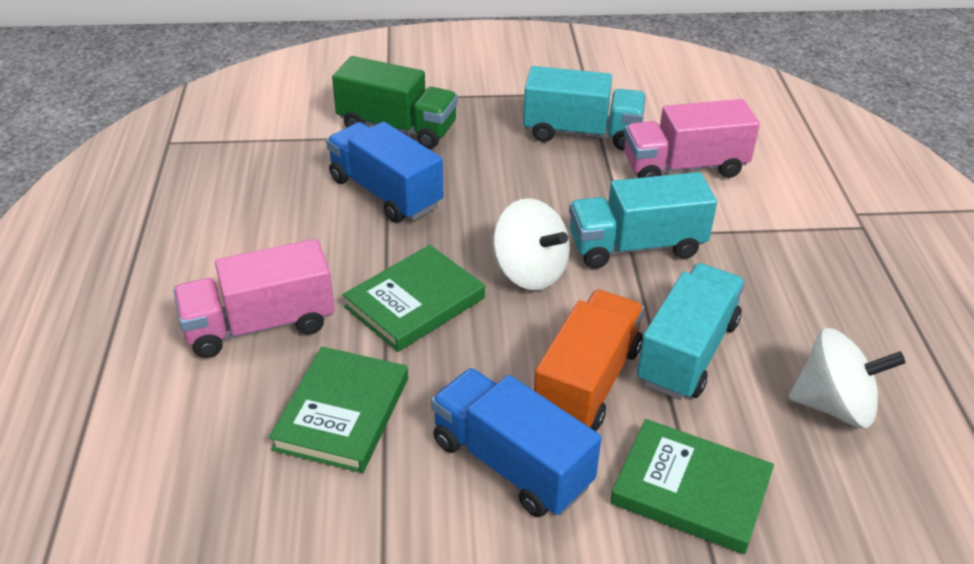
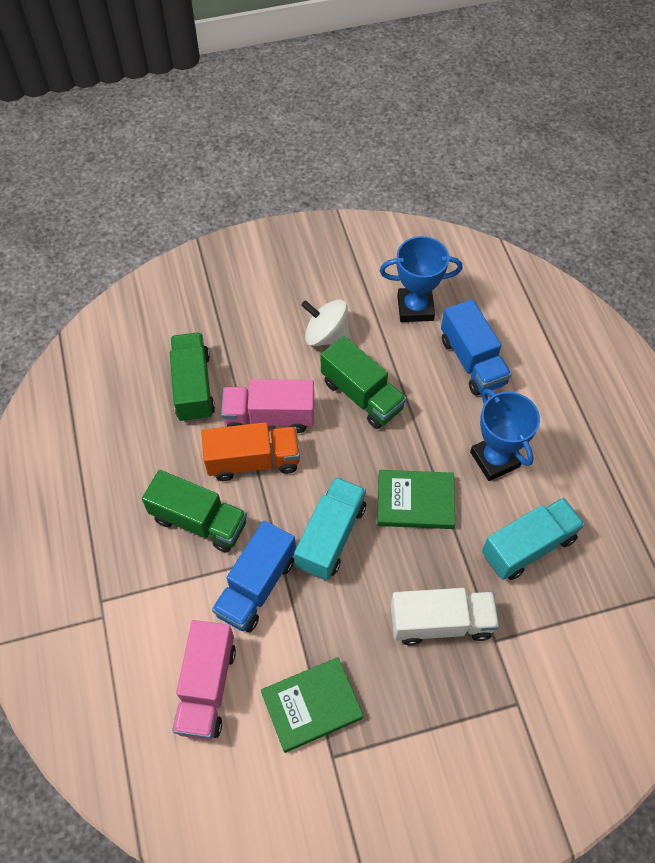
blue trophy: none = 0 -> [380,236,463,322] [470,389,540,481] = 2
green book: [269,347,408,473] [343,245,485,352] [610,419,774,554] = 3 -> [261,657,363,753] [377,470,455,529] = 2
green truck: [332,56,458,149] = 1 -> [142,470,247,553] [170,333,215,422] [321,336,407,429] = 3
turquoise truck: [523,66,646,151] [569,172,717,269] [637,263,745,400] = 3 -> [294,477,366,580] [482,498,585,580] = 2
white spinning top: [493,198,570,290] [789,328,906,428] = 2 -> [301,299,350,346] = 1
white truck: none = 0 -> [391,588,499,646] = 1

